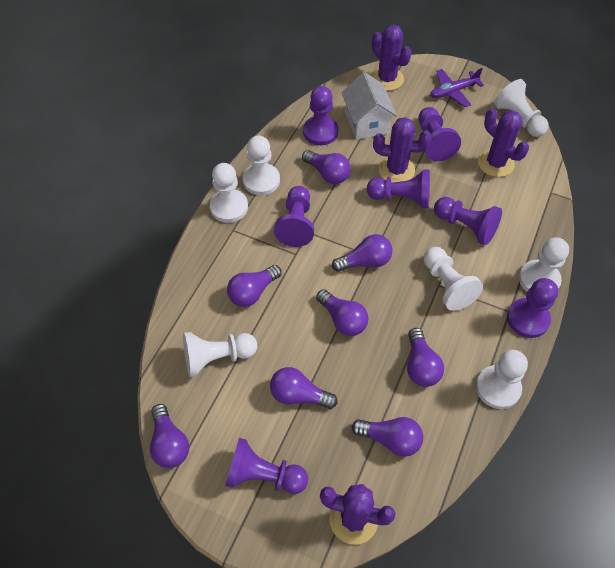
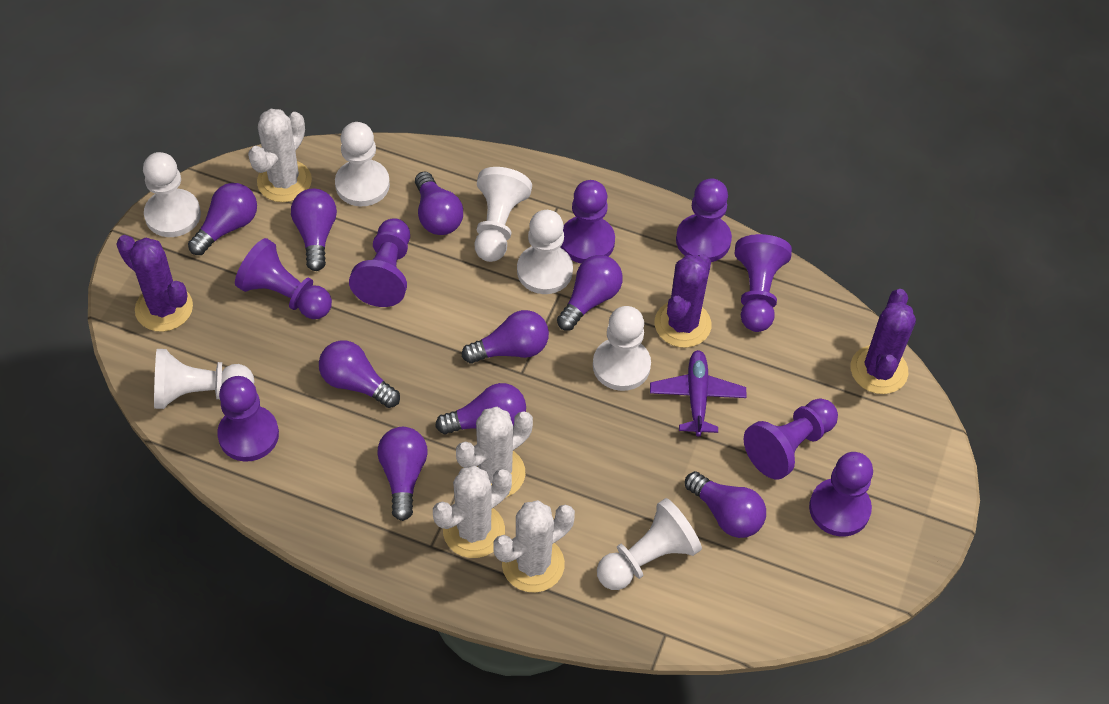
purple cactus: [320,484,395,545] [371,24,412,91] [373,117,431,183] [478,109,529,177] = 4 -> [116,235,193,332] [655,254,711,348] [851,289,916,394] = 3
purple light bulb: [150,404,189,468] [227,265,282,307] [270,367,338,409] [302,150,351,184] [316,289,368,336] [332,234,392,272] [352,417,423,457] [407,328,444,387] = 8 -> [188,183,257,255] [291,189,337,271] [319,341,400,408] [377,427,428,521] [415,171,463,235] [435,383,526,434] [462,310,549,364] [557,255,623,330] [685,471,766,538] = 9
purple pawn: [225,438,308,494] [274,186,314,247] [303,86,338,145] [367,169,430,208] [418,107,461,161] [434,197,502,245] [507,278,558,338] = 7 -> [217,376,279,462] [235,238,332,319] [349,218,410,307] [561,180,615,264] [676,179,732,262] [735,234,792,332] [744,398,838,479] [809,452,873,536] = 8
white cactus: none = 0 -> [248,109,312,202] [433,466,512,558] [456,407,533,497] [493,500,575,593] = 4
white house: [341,72,397,140] = 1 -> none = 0

